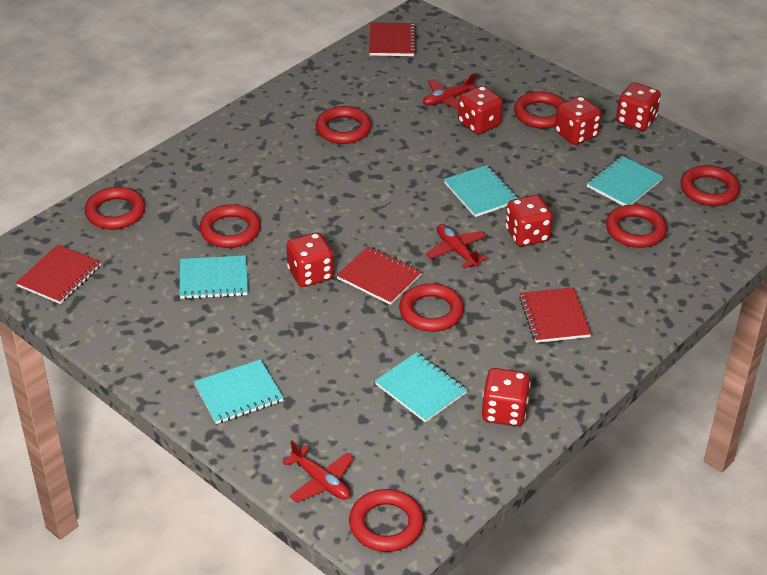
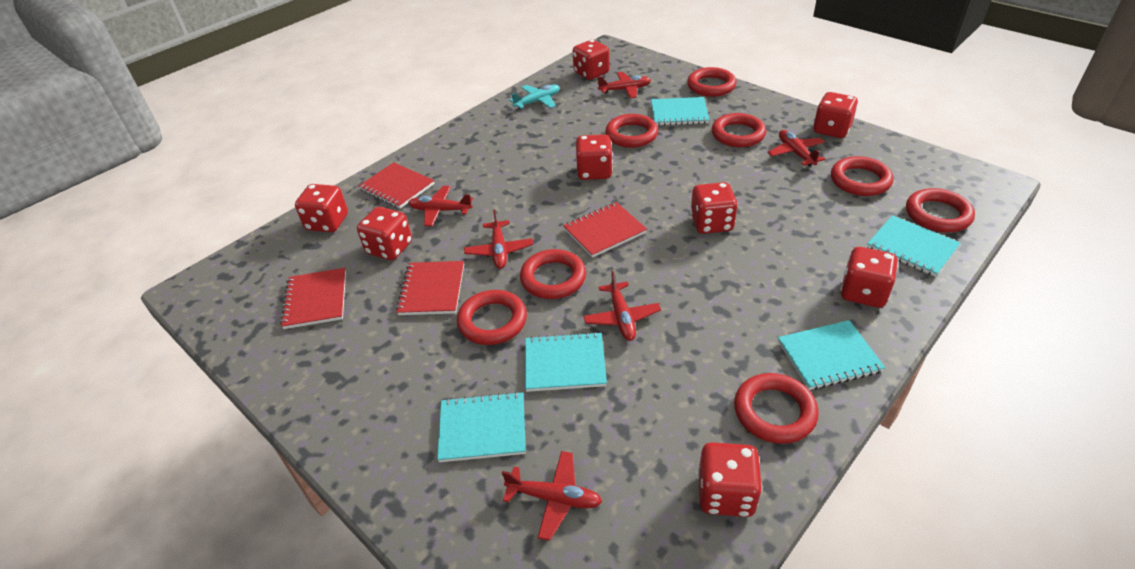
red dice: [286,232,334,287] [458,86,503,134] [482,368,531,426] [506,195,553,247] [555,96,601,145] [616,83,661,131] = 6 -> [295,184,348,232] [357,207,412,260] [573,40,609,80] [576,134,613,180] [690,182,738,234] [698,442,763,517] [813,92,858,138] [840,247,898,308] = 8
red plane: [282,441,354,502] [423,73,477,110] [426,224,487,268] = 3 -> [408,186,473,226] [464,210,533,269] [502,451,602,541] [583,271,661,341] [598,72,651,98] [767,130,825,166] = 6
turquoise plane: none = 0 -> [509,84,559,109] = 1

